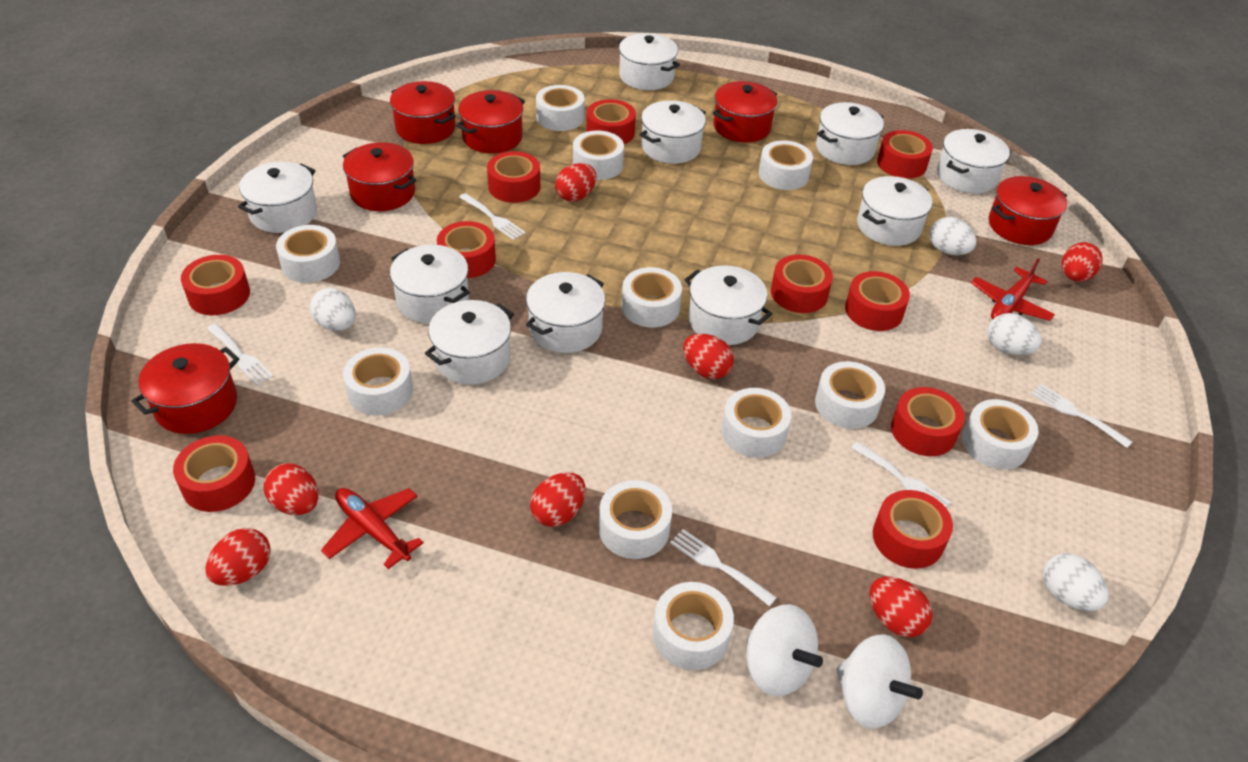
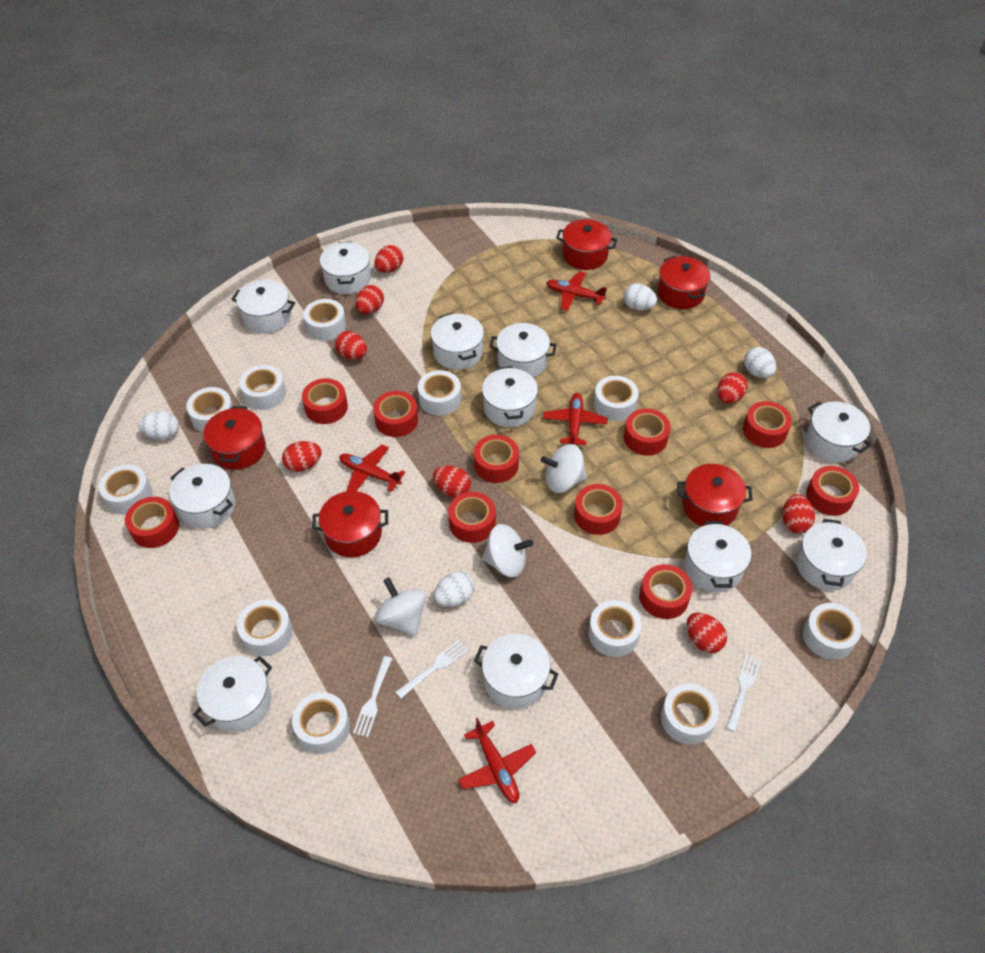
red egg: [205,528,271,586] [263,463,318,515] [530,472,586,527] [555,163,596,201] [683,334,734,379] [870,577,933,637] [1062,242,1103,282] = 7 -> [282,441,322,472] [335,331,367,360] [356,285,384,314] [375,245,403,273] [433,465,471,498] [687,612,727,653] [717,372,748,404] [782,494,815,533] = 8
red plane: [321,488,424,569] [971,259,1055,321] = 2 -> [339,445,405,492] [458,718,536,803] [543,393,608,445] [546,271,607,311] = 4
red pot: [131,343,239,434] [343,142,416,211] [390,81,456,144] [456,90,525,154] [713,81,777,142] [989,176,1067,245] = 6 -> [203,406,266,470] [312,491,388,557] [556,219,617,270] [657,256,710,309] [677,464,753,526] = 5
white fork: [207,323,274,385] [459,193,526,240] [670,529,777,606] [851,441,951,507] [1031,384,1132,448] = 5 -> [353,656,392,737] [395,640,468,699] [726,655,761,732] = 3
white pot: [238,162,317,233] [390,245,470,324] [425,300,514,385] [526,272,605,353] [617,33,680,90] [639,100,706,164] [684,265,772,345] [816,102,884,165] [857,176,932,246] [937,129,1010,194] = 10 -> [169,464,235,528] [193,656,272,733] [231,280,295,334] [320,242,371,294] [431,313,484,370] [474,634,558,709] [482,366,538,427] [489,323,557,378] [684,521,751,592] [796,519,867,591] [806,401,872,463] = 11
white spinning top: [747,604,823,697] [836,634,923,729] = 2 -> [375,577,427,636] [482,524,533,577] [541,444,587,493] = 3

